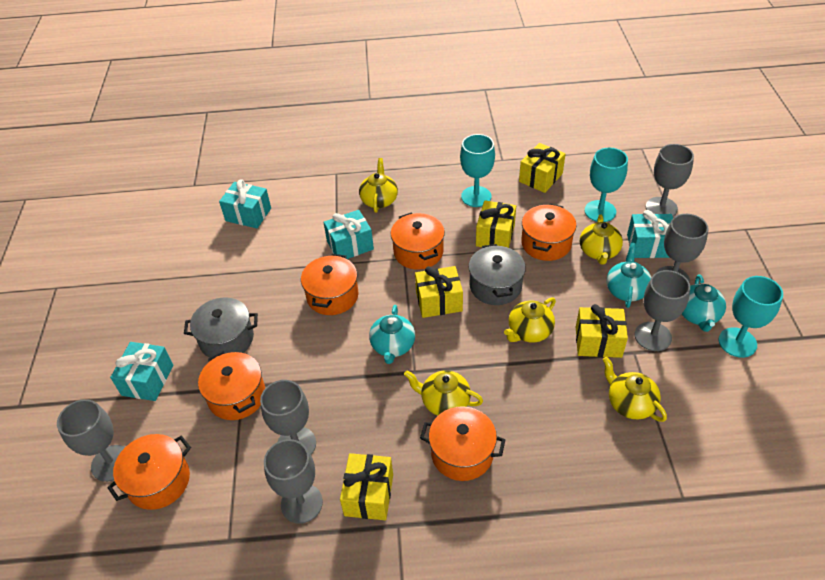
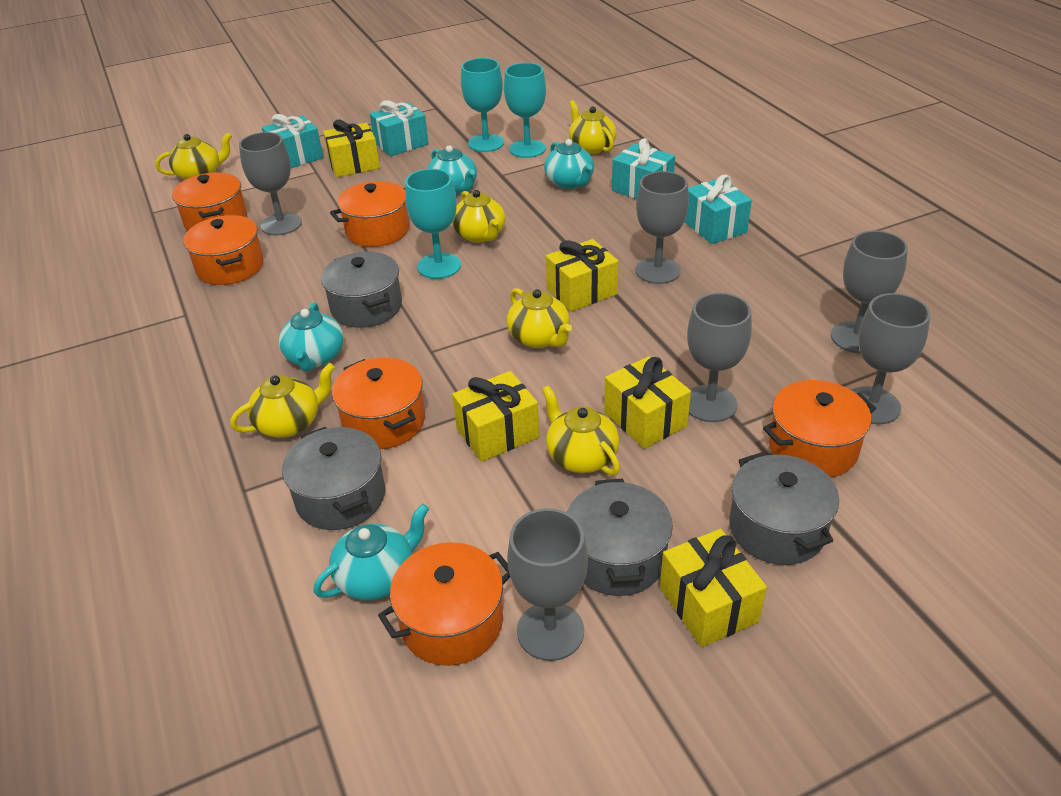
grey pot: [184,298,258,358] [468,244,526,305] = 2 -> [282,427,385,530] [321,252,402,328] [567,478,673,596] [729,452,839,565] = 4
turquoise teapot: [369,305,415,364] [606,243,651,308] [682,275,726,332] = 3 -> [279,302,344,372] [313,504,429,600] [427,145,477,195] [544,139,594,189] = 4
yellow teapot: [359,158,398,213] [404,370,483,416] [504,297,556,342] [580,215,623,265] [603,357,667,422] = 5 -> [155,132,232,180] [230,363,335,438] [452,190,506,243] [507,288,572,348] [542,385,620,476] [569,100,616,154] = 6

